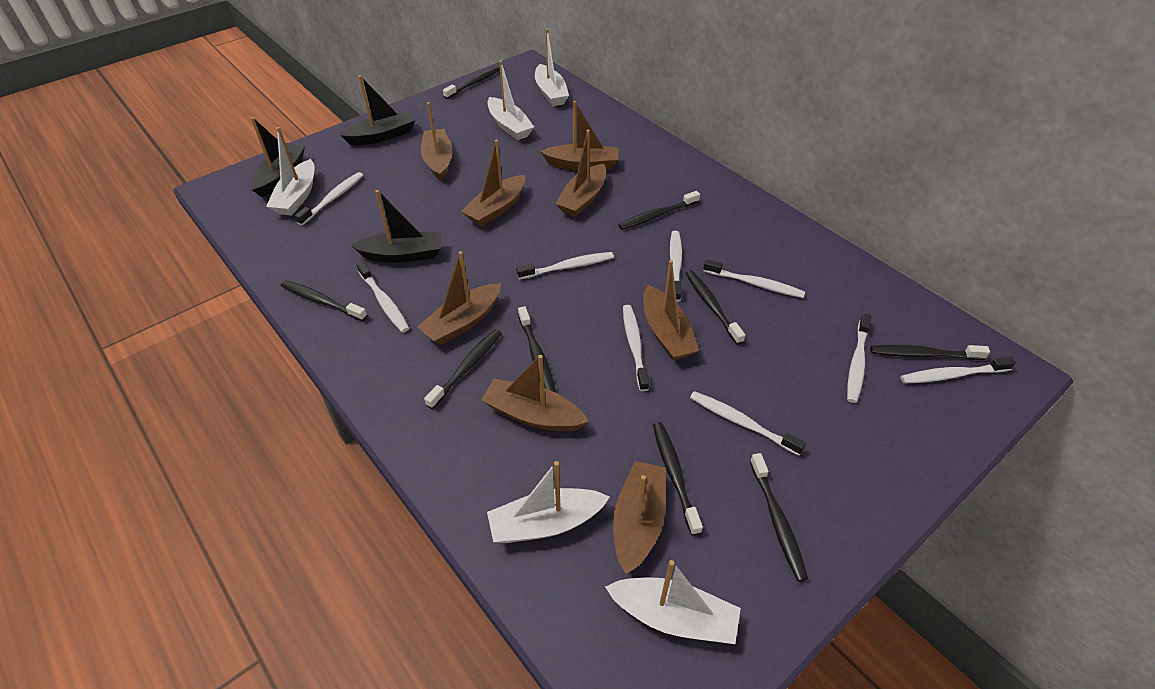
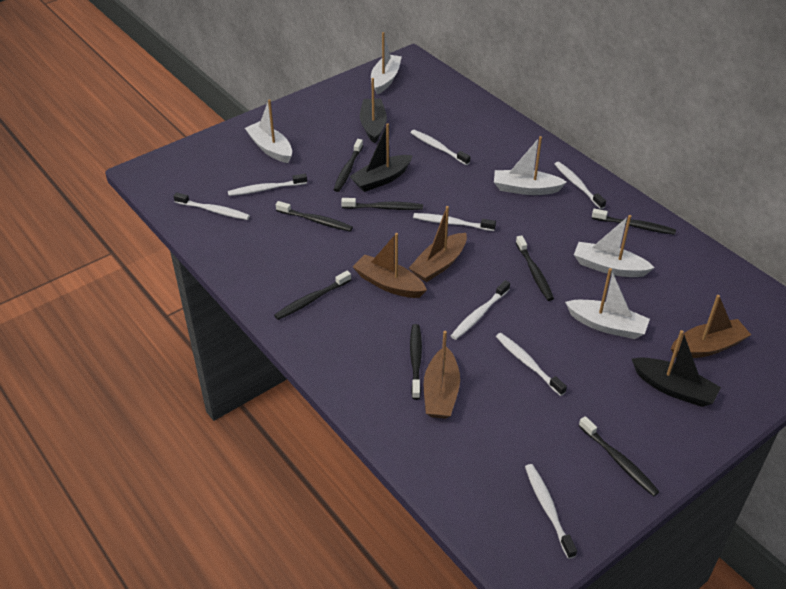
black toothbrush: [281,280,367,321] [424,329,502,409] [443,66,500,99] [518,306,556,393] [618,191,700,230] [653,422,703,535] [685,270,745,345] [750,453,808,582] [870,345,990,360] = 9 -> [274,270,351,320] [276,201,353,231] [334,139,363,192] [341,198,423,210] [410,324,422,400] [516,235,554,301] [579,416,659,496] [592,209,676,235] = 8
brown boat: [417,251,501,345] [421,102,453,181] [461,140,525,226] [481,355,589,432] [540,101,619,170] [555,130,606,217] [613,461,666,574] [643,260,699,360] = 8 -> [353,233,427,298] [409,206,467,282] [424,331,460,419] [671,295,751,358] = 4
white toothbrush: [295,172,363,225] [357,262,409,333] [516,252,614,280] [623,305,649,391] [670,231,682,302] [690,391,806,456] [703,259,805,298] [847,313,871,403] [901,357,1016,384] = 9 -> [174,192,250,220] [228,174,307,196] [411,130,470,165] [413,213,496,231] [451,280,510,340] [496,333,567,396] [525,464,577,559] [555,162,606,209] = 8

